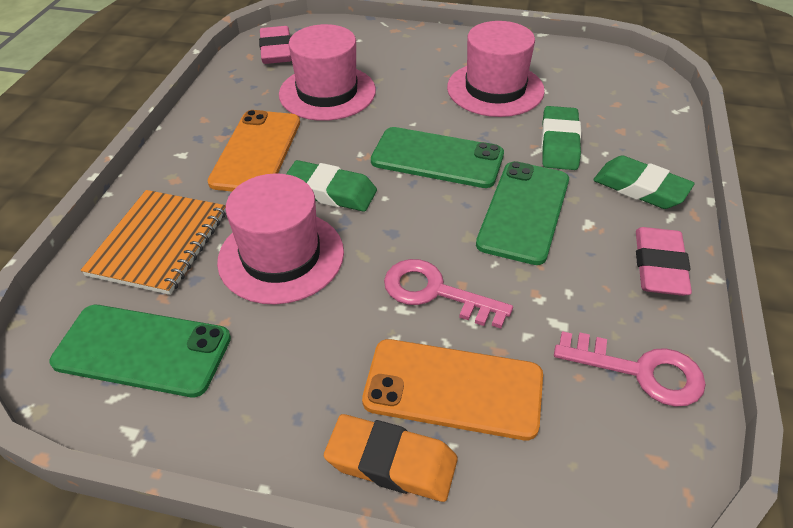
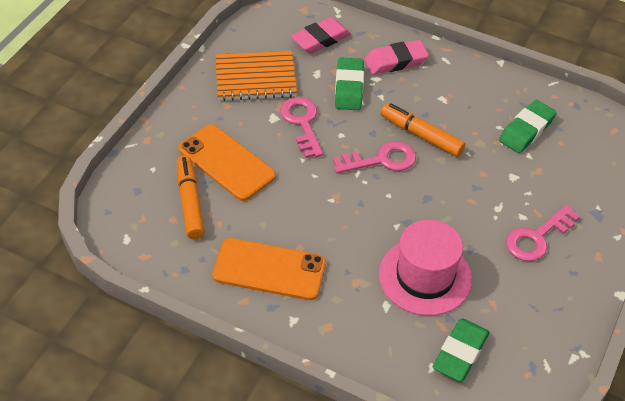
green phone: [49,305,231,397] [371,127,504,188] [476,161,569,265] = 3 -> none = 0
orange eraser: [324,414,458,502] = 1 -> none = 0
orange marker: none = 0 -> [177,156,205,239] [381,103,465,157] = 2
pink hat: [217,173,344,304] [279,24,376,121] [447,21,545,117] = 3 -> [379,220,472,316] = 1
pink key: [384,259,513,329] [554,331,706,407] = 2 -> [280,97,323,158] [333,141,416,173] [506,205,580,261] = 3

